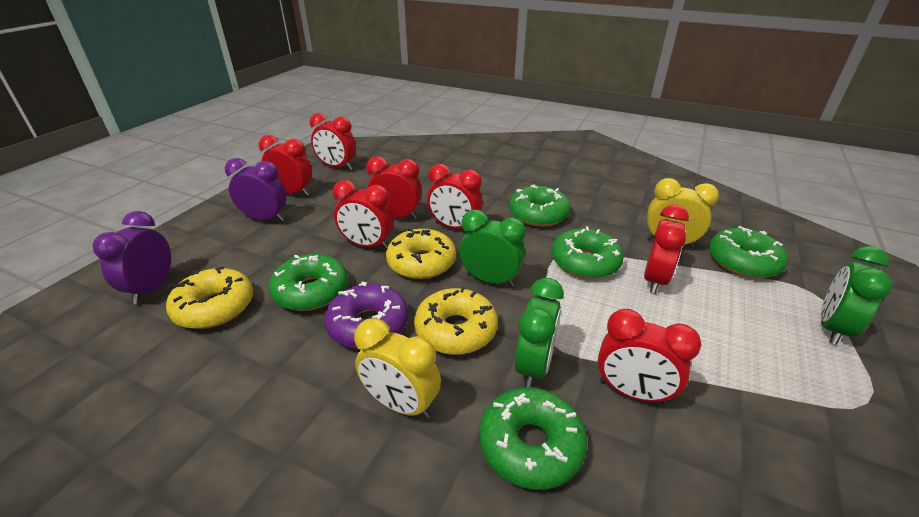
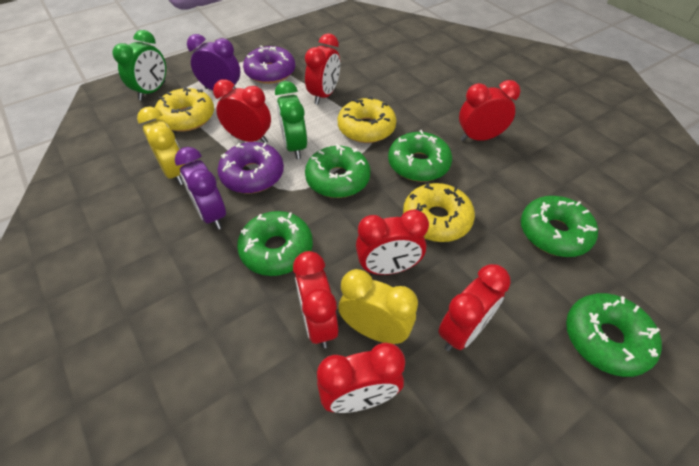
green clock: [459,210,526,287] [515,278,564,387] [821,246,892,345] = 3 -> [112,30,166,100] [275,81,307,159] = 2
purple donut: [325,281,409,349] = 1 -> [217,142,284,194] [243,45,295,84] = 2

